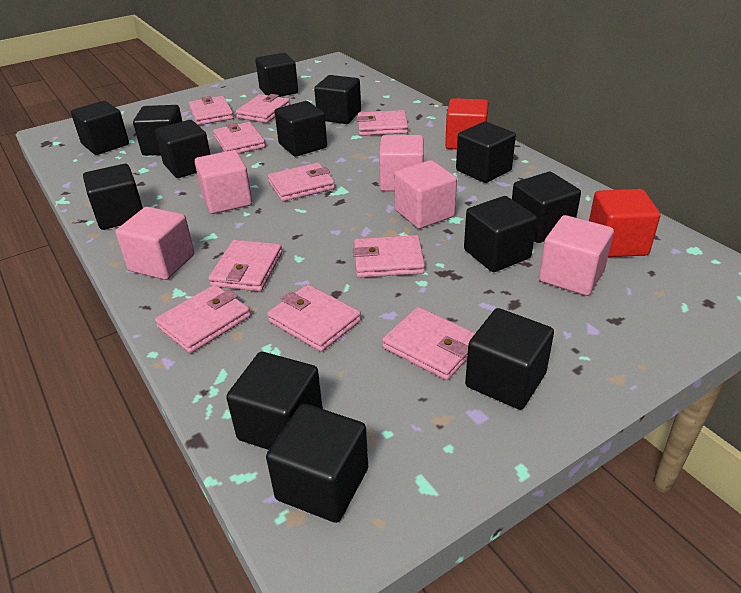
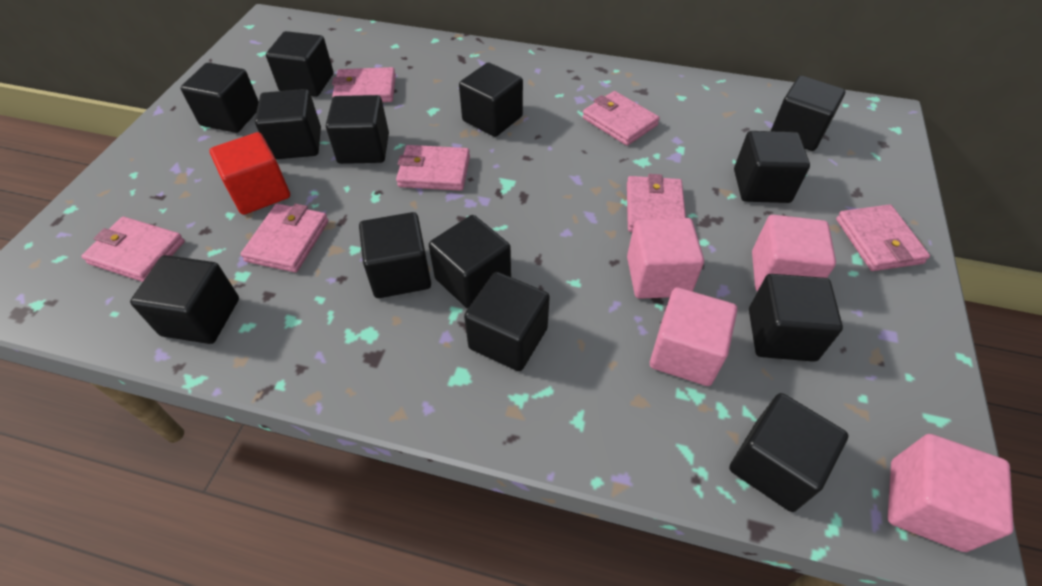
pink cube: [115,207,194,280] [195,150,252,214] [379,135,424,191] [394,160,457,229] [539,215,614,296] = 5 -> [627,218,704,299] [650,287,737,386] [752,215,836,292] [887,434,1014,552] = 4
pink wallet: [155,285,251,353] [189,96,234,125] [208,240,282,292] [213,122,265,154] [236,94,290,123] [267,284,361,352] [268,163,335,202] [353,235,425,278] [357,110,408,136] [382,307,475,380] = 10 -> [81,217,185,282] [241,204,329,272] [332,67,396,102] [396,145,470,191] [582,91,660,146] [627,174,686,232] [836,204,930,271] = 7
red cube: [445,98,488,149] [589,189,660,257] = 2 -> [209,132,290,215] = 1

